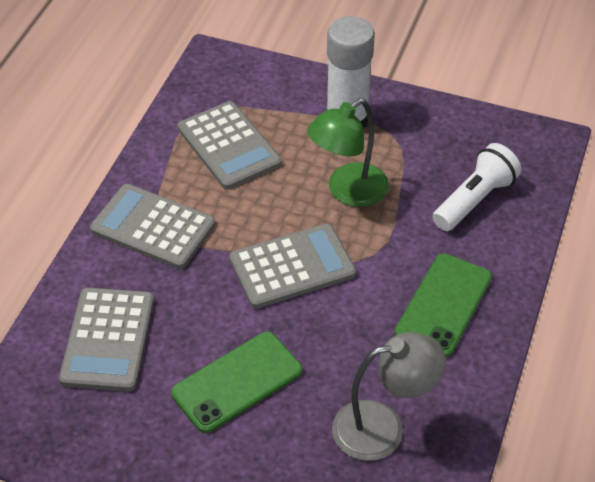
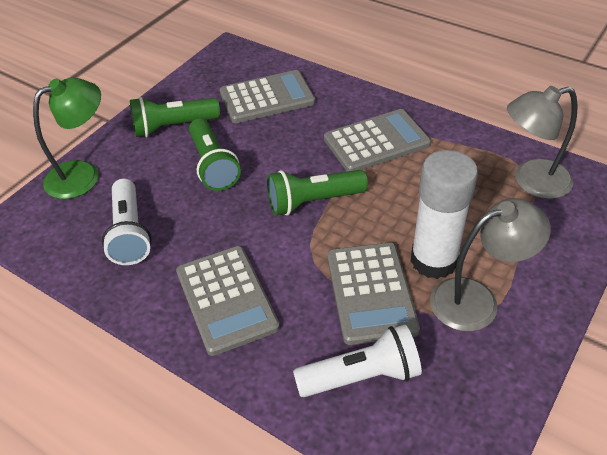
green flashlight: none = 0 -> [130,97,220,137] [189,118,241,191] [267,170,368,215] = 3
green phone: [171,332,302,433] [395,253,492,357] = 2 -> none = 0
grey lamp: [332,332,446,461] = 1 -> [430,198,551,331] [507,86,578,199] = 2
white flashlight: [432,143,521,231] = 1 -> [102,179,152,265] [293,325,422,397] = 2

